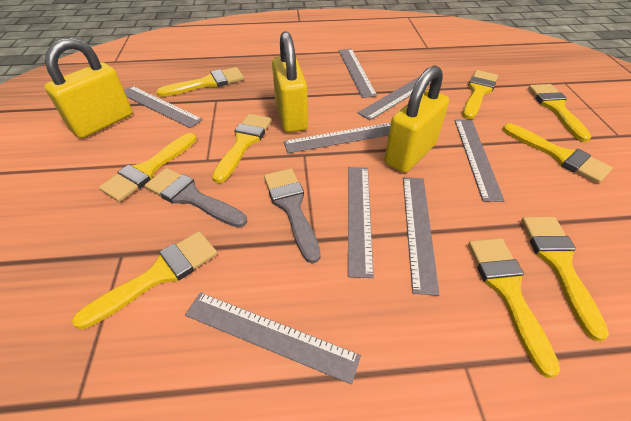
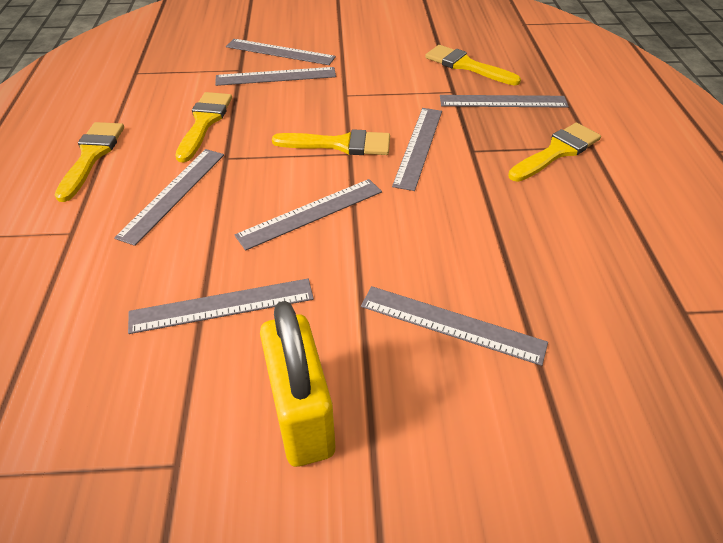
grey brush: [145,168,247,228] [264,168,321,264] = 2 -> none = 0
yellow brush: [72,231,218,329] [99,133,197,202] [156,67,244,97] [212,114,272,183] [462,70,498,119] [468,238,560,378] [503,123,613,183] [521,217,609,341] [528,84,591,142] = 9 -> [55,122,124,202] [175,92,232,162] [272,129,390,155] [425,45,521,85] [508,123,601,182] = 5
yellow padlock: [44,38,133,138] [272,31,308,133] [384,65,449,173] = 3 -> [260,301,335,467] = 1

